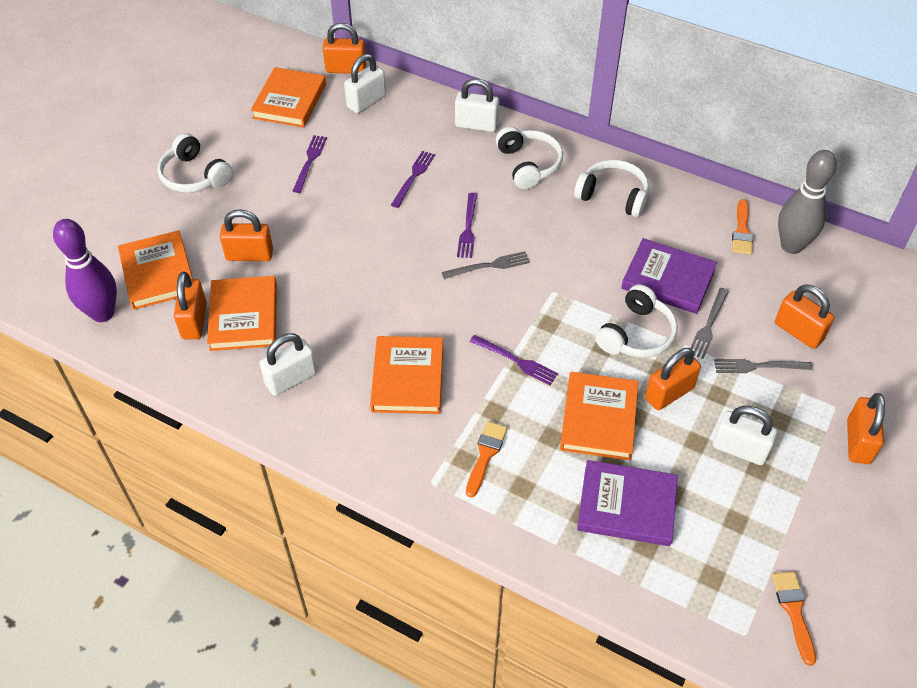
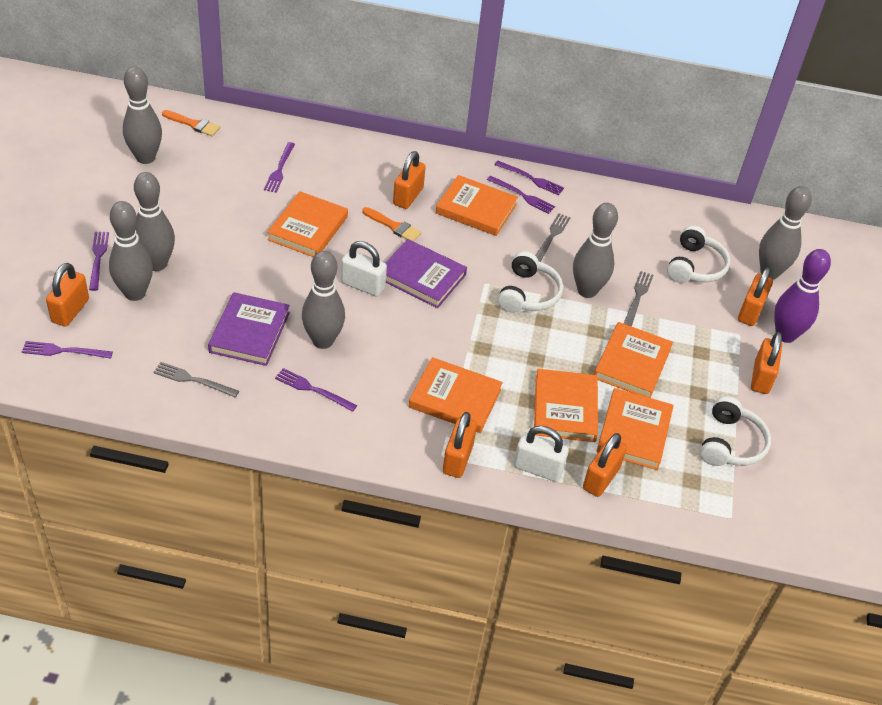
grey bowling pin: [778,150,837,254] = 1 -> [109,201,153,301] [123,66,162,164] [134,172,175,271] [302,251,345,349] [573,203,618,298] [759,186,812,279] = 6
orange book: [118,230,193,310] [207,276,277,351] [251,67,326,127] [370,336,443,414] [560,372,638,460] = 5 -> [267,191,348,257] [409,357,503,433] [436,175,518,236] [534,369,598,442] [594,322,673,398] [597,388,674,470] = 6
orange brush: [466,421,508,497] [732,199,753,255] [772,571,816,666] = 3 -> [162,110,220,136] [362,207,422,241] = 2
purple fork: [293,135,327,193] [391,151,435,208] [457,193,477,258] [470,335,558,385] = 4 -> [22,341,113,359] [89,232,109,291] [264,142,295,193] [275,368,357,412] [487,175,555,214] [495,161,564,195] = 6
white headphones: [158,133,233,193] [496,126,563,189] [574,160,649,217] [595,284,678,358] = 4 -> [498,251,563,313] [667,225,731,283] [700,396,771,466] = 3
white padlock: [259,333,317,396] [344,54,386,113] [455,78,499,132] [713,406,777,465] = 4 -> [341,241,387,297] [514,426,569,482] = 2

